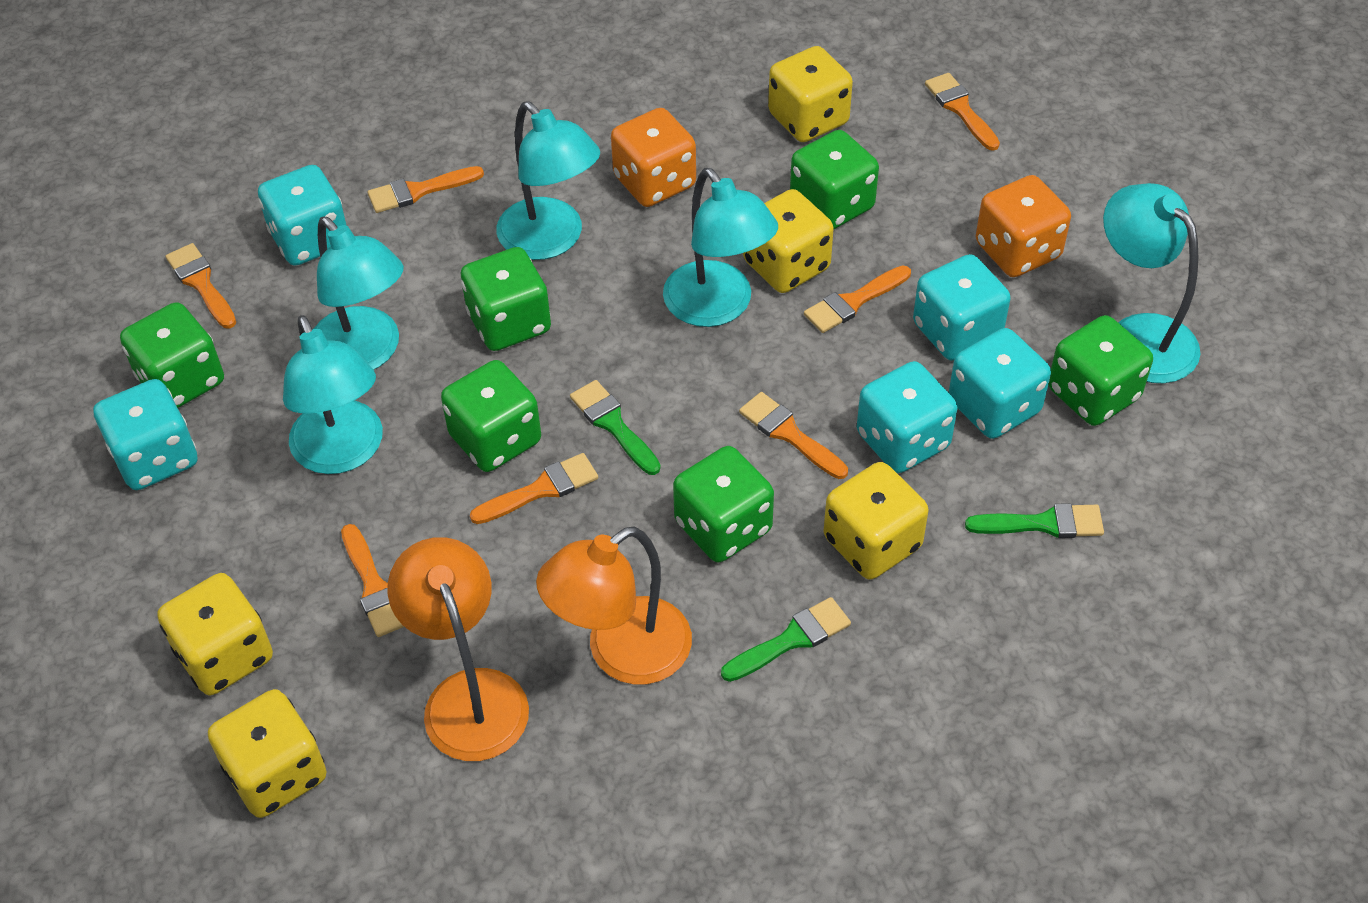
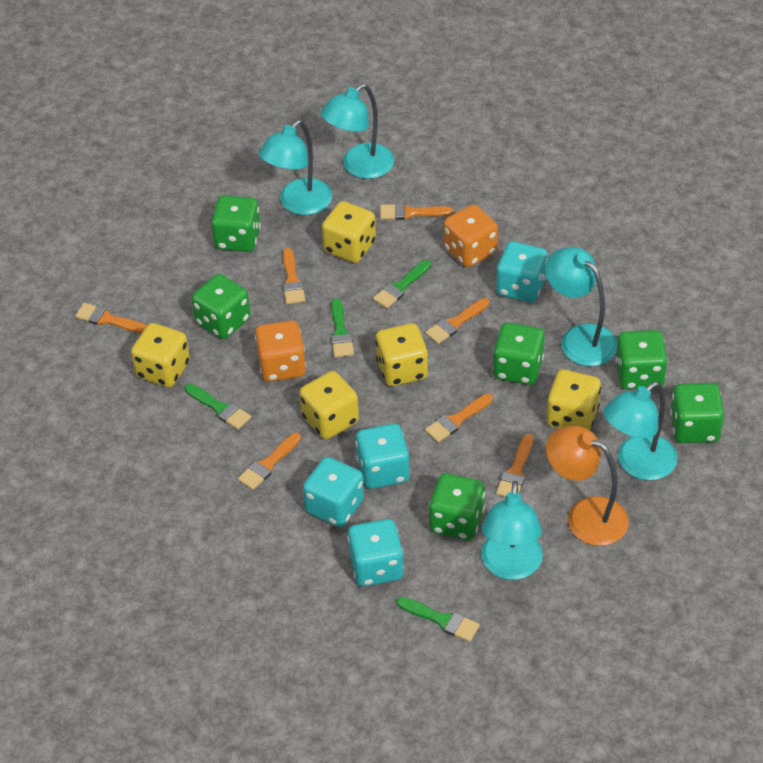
green brush: [570,380,661,475] [721,597,851,682] [965,503,1104,538] = 3 -> [185,384,251,430] [331,298,354,357] [373,260,431,308] [397,597,480,642] = 4
orange lamp: [388,537,529,761] [536,527,692,685] = 2 -> [546,426,629,546] = 1
turquoise dice: [93,379,197,490] [258,165,346,266] [857,361,957,473] [913,254,1010,361] [949,328,1051,439] = 5 -> [303,457,364,527] [347,519,404,586] [355,424,410,489] [496,241,548,303] = 4

